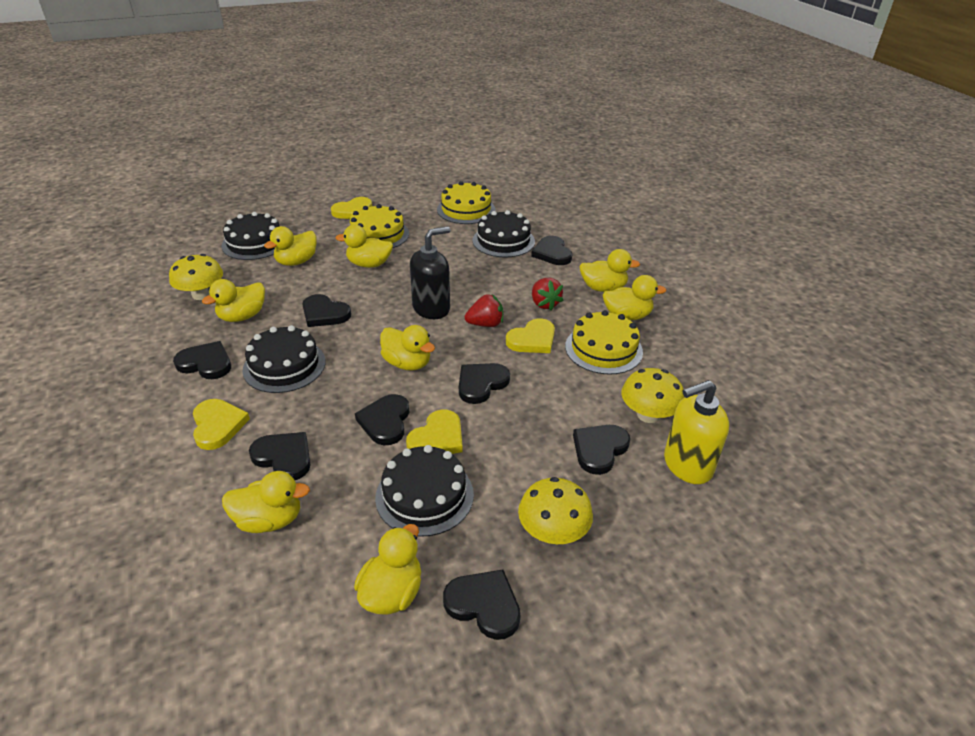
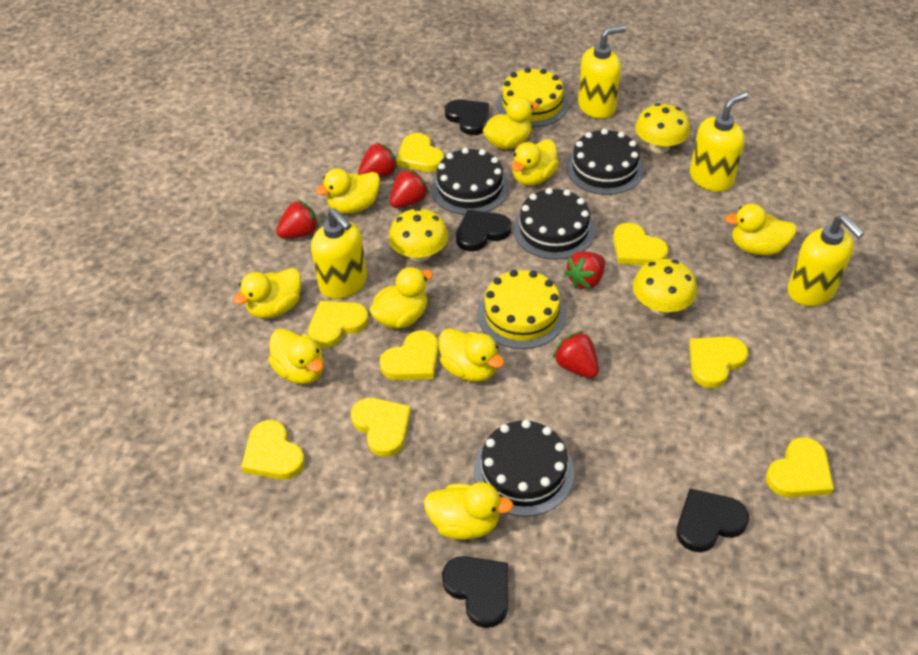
black heart: [173,341,231,379] [249,432,310,480] [302,294,351,327] [355,394,409,445] [443,570,520,640] [459,363,510,404] [531,236,572,265] [573,425,630,475] = 8 -> [442,556,508,628] [445,100,489,135] [456,210,511,252] [676,488,749,552] = 4
black soap dispenser: [410,226,450,319] = 1 -> none = 0
red strawberry: [465,294,503,327] [532,278,564,310] = 2 -> [276,200,319,238] [358,143,398,178] [390,169,429,208] [553,331,599,378] [564,251,605,289] = 5
yellow cake: [350,204,409,248] [437,181,496,224] [565,310,643,375] = 3 -> [478,270,566,349] [496,67,568,127] = 2
yellow duck: [202,279,265,322] [222,471,310,533] [264,226,317,266] [335,225,393,268] [354,524,421,614] [380,325,435,371] [579,249,640,292] [603,275,666,320] = 8 -> [233,268,301,318] [268,329,324,384] [315,168,380,214] [369,267,433,329] [424,482,514,540] [439,328,505,382] [483,96,539,149] [512,139,559,186] [725,203,797,255] = 9
yellow heart: [193,399,250,450] [331,197,372,219] [406,409,463,454] [506,318,555,353] = 4 -> [241,420,305,480] [308,301,369,348] [351,398,411,457] [379,330,439,380] [397,133,444,172] [613,223,668,265] [689,336,748,388] [766,437,834,498] = 8
yellow soap dispenser: [664,380,729,484] = 1 -> [311,208,367,299] [578,25,626,119] [690,92,748,192] [787,215,864,306] = 4

